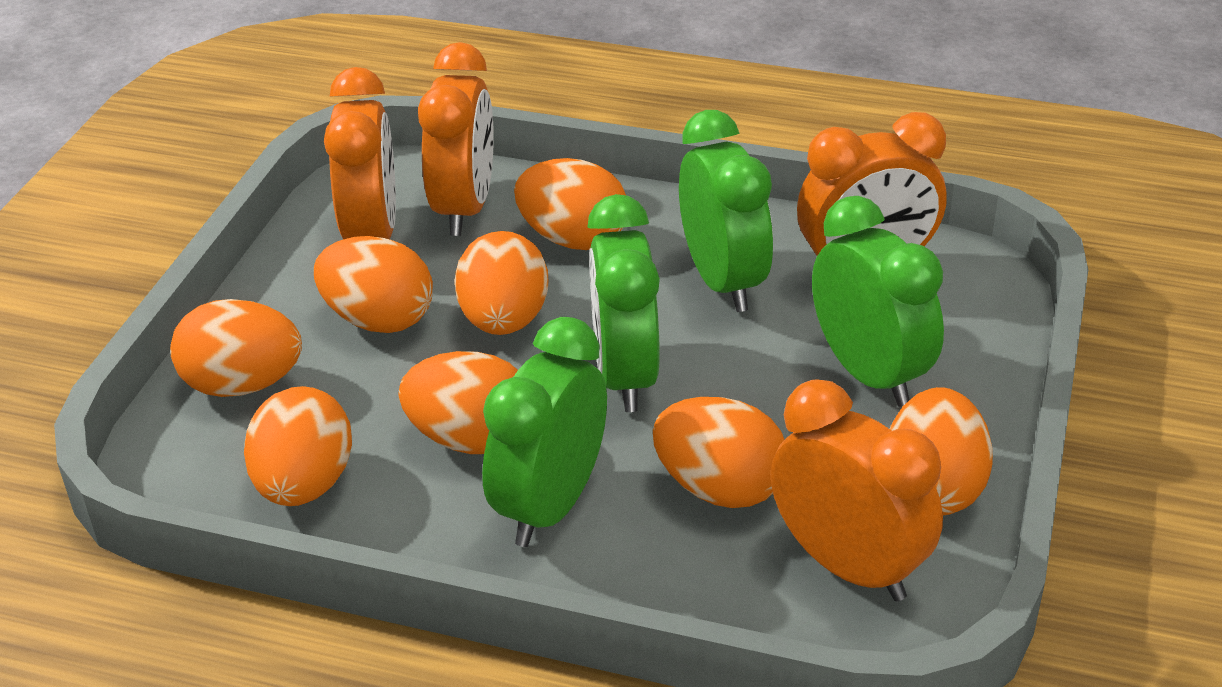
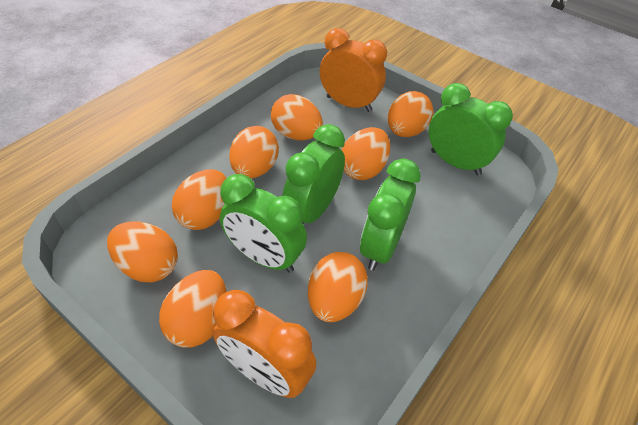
orange clock: [324,67,396,239] [418,42,494,236] [771,379,943,601] [797,112,947,273] = 4 -> [213,290,316,398] [320,28,387,112] = 2

